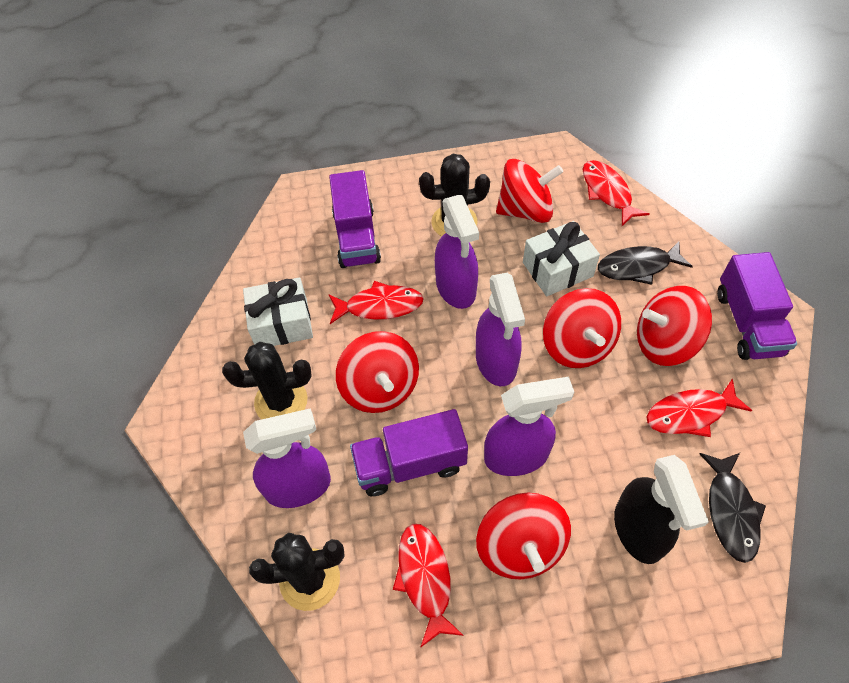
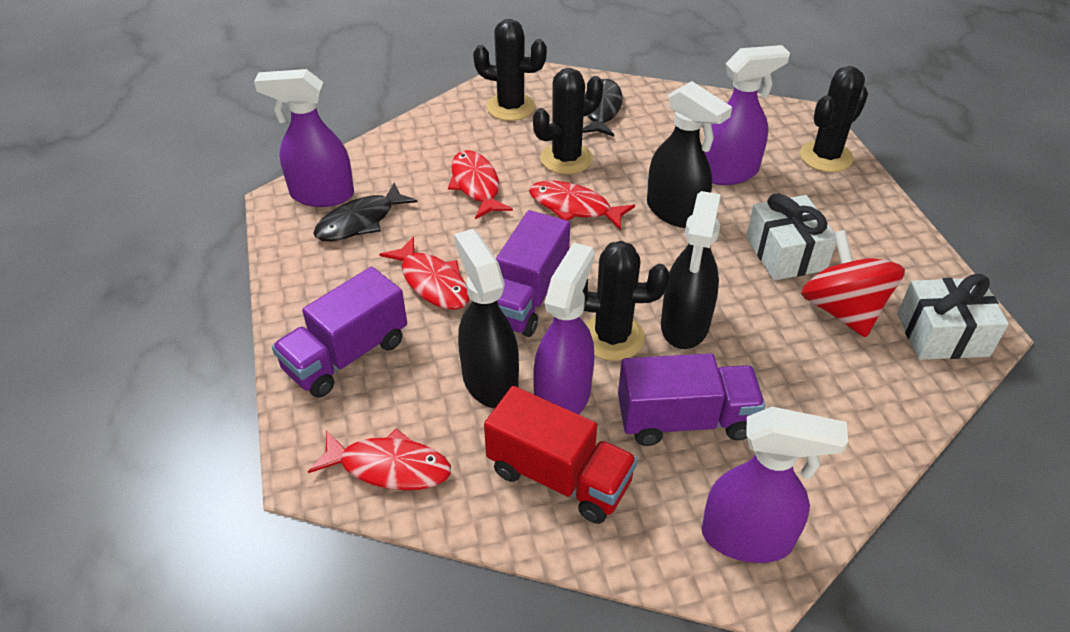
black cactus: [222,342,312,419] [249,533,345,611] [419,154,490,237] = 3 -> [473,19,547,121] [533,68,603,174] [583,241,669,361] [800,66,868,172] = 4
black spray bottle: [614,455,709,564] = 1 -> [454,229,519,408] [647,81,732,228] [661,191,721,349] = 3
red spinning top: [336,331,419,413] [476,492,571,579] [496,159,563,223] [543,288,621,368] [637,286,712,366] = 5 -> [801,230,905,337] = 1
red truck: none = 0 -> [484,386,638,524] = 1

